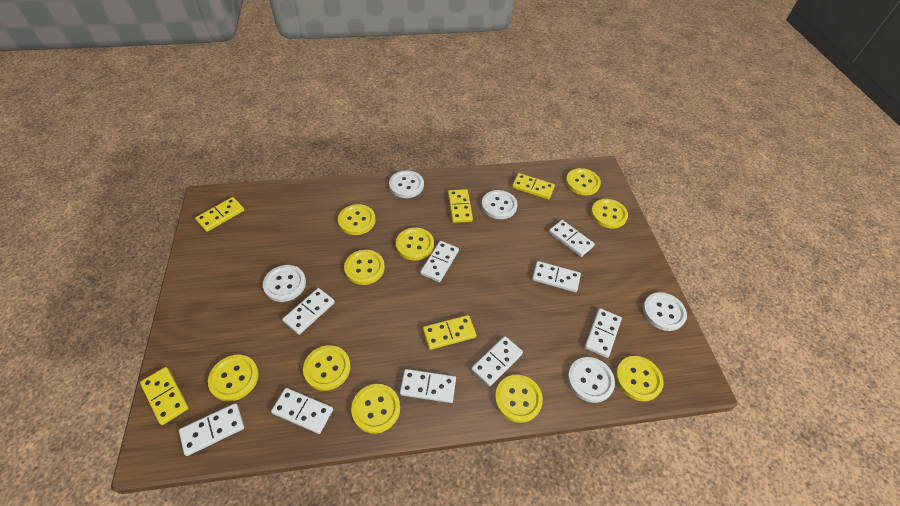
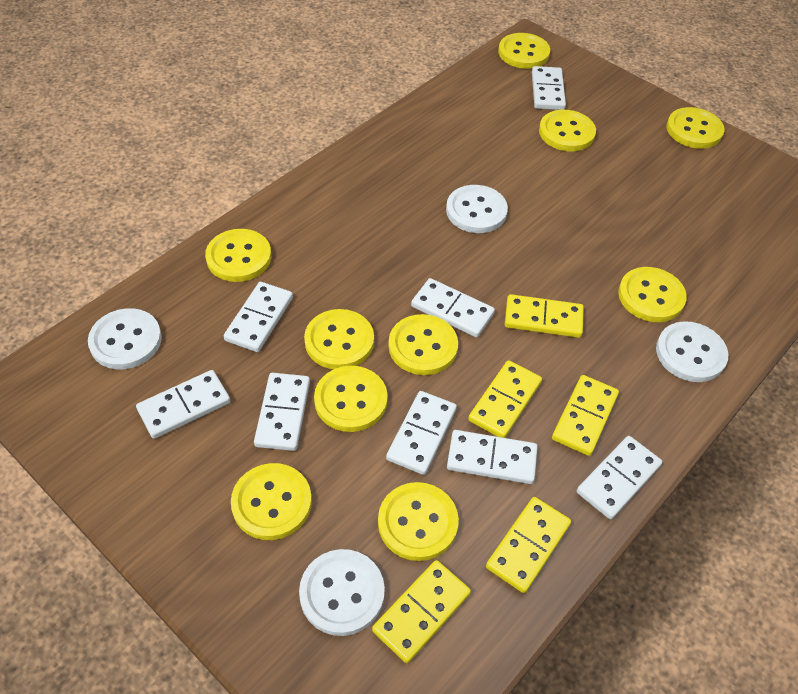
white button: [263,265,306,302] [389,170,424,198] [481,190,518,219] [568,357,615,403] [643,292,687,331] = 5 -> [88,308,162,369] [299,549,385,636] [446,185,508,233] [656,321,728,382] = 4
white domino: [179,403,244,456] [271,388,333,434] [282,288,335,335] [400,369,456,403] [420,241,459,282] [471,336,523,387] [532,261,581,292] [549,220,595,257] [585,308,622,358] = 9 -> [136,370,230,439] [224,282,293,352] [254,373,310,451] [386,391,457,475] [411,278,495,337] [447,430,538,484] [532,66,566,110] [577,436,662,519] = 8

